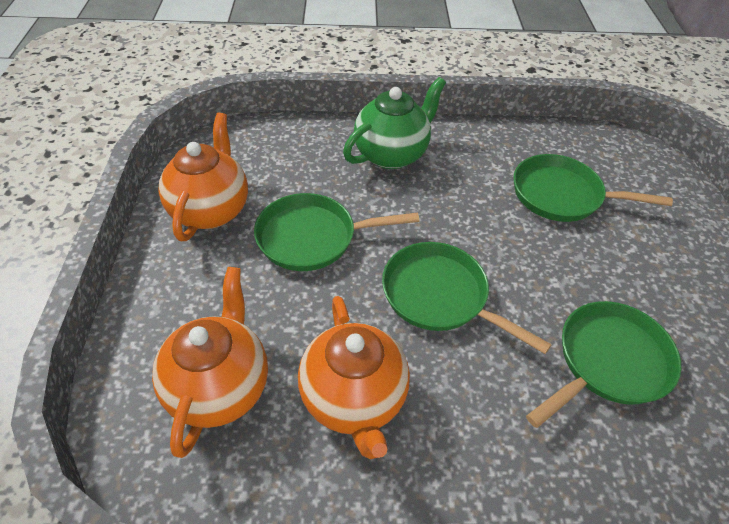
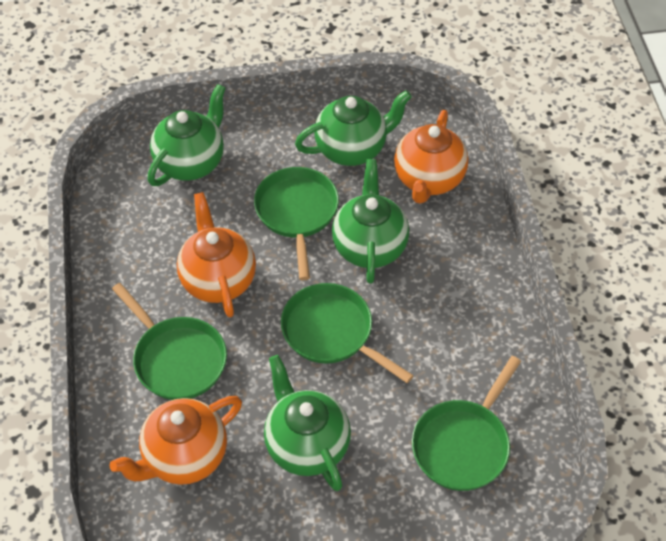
green teapot: [343,77,446,169] = 1 -> [148,84,225,186] [264,355,351,491] [295,90,412,166] [332,159,409,284] = 4

